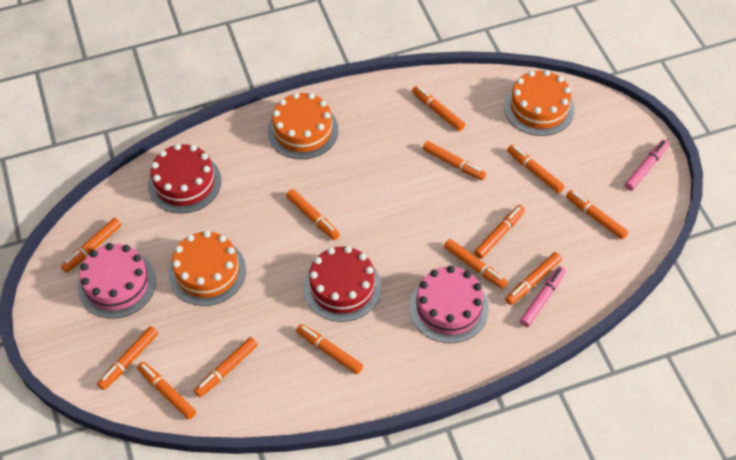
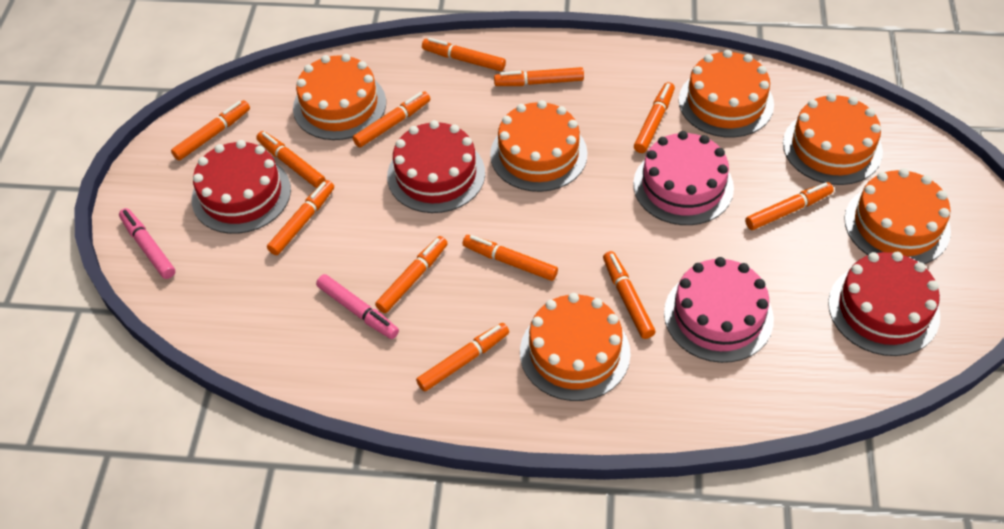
orange cake: [169,231,246,306] [268,92,339,159] [504,70,575,136] = 3 -> [293,54,386,140] [490,100,588,192] [520,293,631,401] [679,50,774,138] [783,93,883,185] [844,168,951,264] = 6
orange marker: [61,218,121,273] [97,326,158,390] [137,362,196,420] [194,337,257,397] [286,189,340,240] [296,324,363,374] [412,86,465,131] [423,141,486,180] [444,239,508,289] [474,205,525,259] [505,252,562,305] [507,145,565,193] [566,190,628,239] = 13 -> [171,100,250,161] [256,131,326,188] [267,180,334,255] [353,91,430,148] [375,236,448,313] [416,323,509,391] [422,38,506,71] [463,235,558,281] [494,67,584,86] [603,251,655,339] [634,82,675,153] [745,182,834,230] = 12
red cake: [148,144,221,213] [304,246,382,322] = 2 -> [192,140,291,234] [387,120,485,213] [828,252,940,356] = 3

